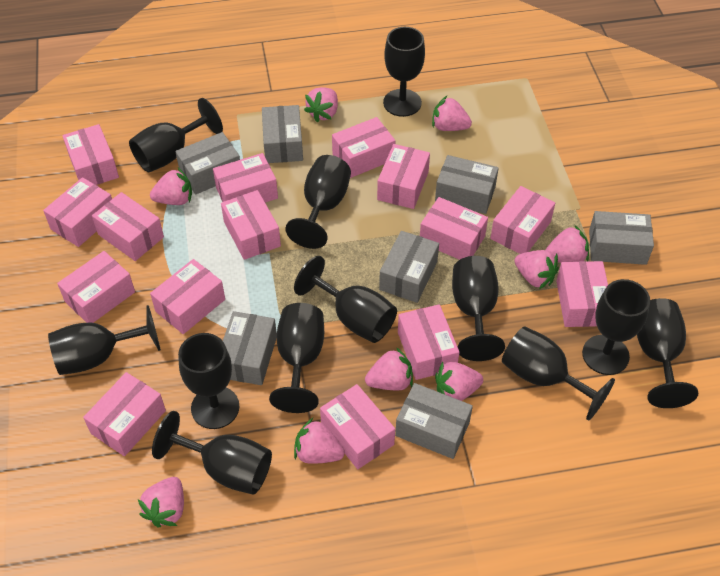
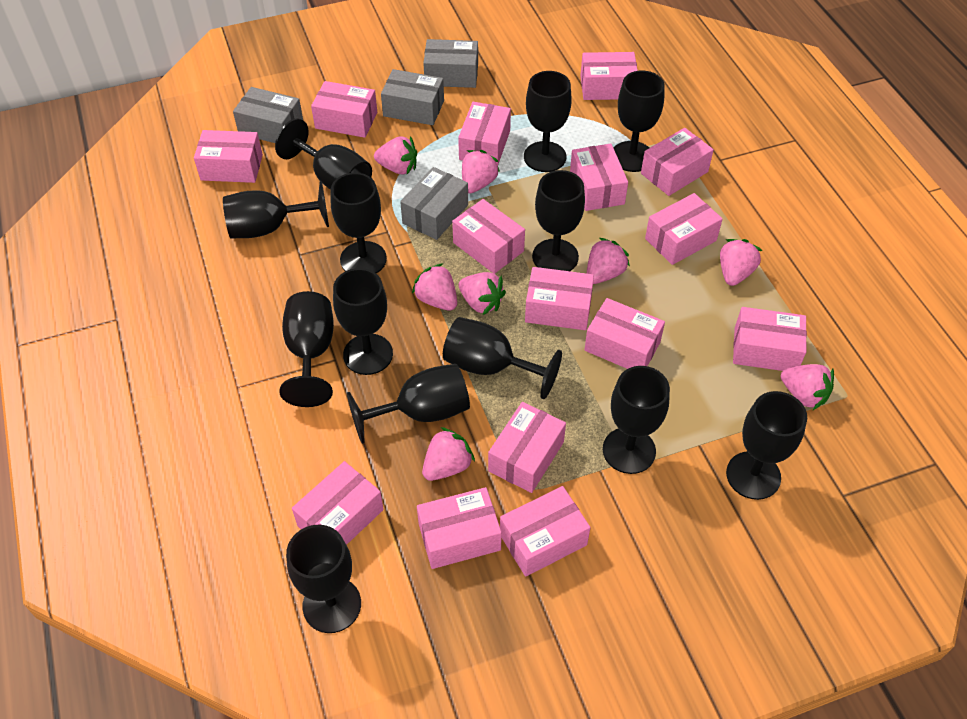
black goblet: [48,305,161,375] [129,98,223,172] [152,411,272,495] [178,333,240,429] [269,303,324,413] [285,155,351,249] [294,256,397,343] [383,27,425,117] [452,256,505,361] [502,326,615,421] [582,279,650,375] [637,298,698,408] = 12 -> [223,181,329,238] [275,119,372,190] [279,291,334,407] [286,525,361,633] [330,173,387,274] [333,268,393,375] [347,364,470,444] [443,317,562,399] [524,71,572,172] [532,170,585,271] [603,366,670,474] [614,71,665,172] [726,391,807,500] = 13
grey box: [175,132,240,195] [223,311,277,385] [262,105,303,163] [379,231,439,303] [395,383,473,459] [435,155,499,214] [589,211,654,265] = 7 -> [233,87,303,143] [381,69,444,125] [400,167,468,240] [423,39,478,88] = 4
pink strawberry: [138,477,184,527] [150,168,192,205] [294,418,345,464] [304,87,338,122] [365,347,413,390] [432,96,472,131] [435,361,483,401] [515,250,559,289] [545,225,589,263] = 9 -> [374,136,417,174] [412,263,457,311] [422,427,475,481] [459,272,506,315] [462,150,500,193] [587,238,630,284] [720,239,763,286] [781,364,834,410] = 8

